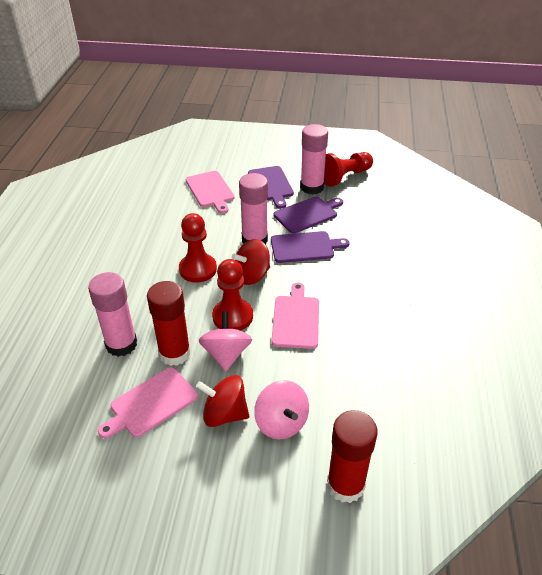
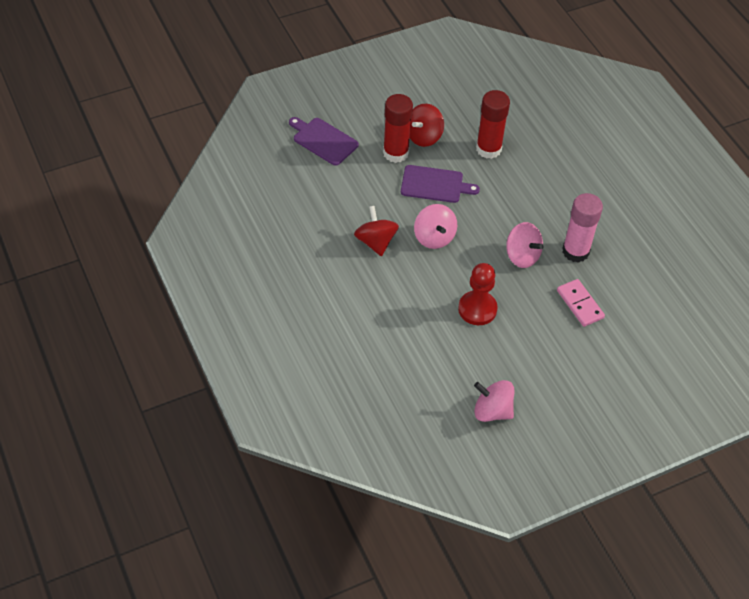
pink cutting board: [98,367,198,439] [186,171,235,214] [271,283,319,349] = 3 -> none = 0
pink domino: none = 0 -> [557,279,605,327] = 1
pink glue stick: [88,272,137,357] [239,173,268,245] [300,124,328,195] = 3 -> [562,193,603,263] = 1
pink spinning top: [199,311,252,371] [254,380,309,439] = 2 -> [414,204,457,249] [474,380,514,422] [506,222,544,268] = 3
purple cutting board: [248,166,294,209] [271,231,349,263] [274,196,343,233] = 3 -> [289,117,359,166] [401,165,480,203] = 2
red pawn: [179,213,217,283] [212,259,253,331] [324,152,373,186] = 3 -> [458,263,498,325] = 1

